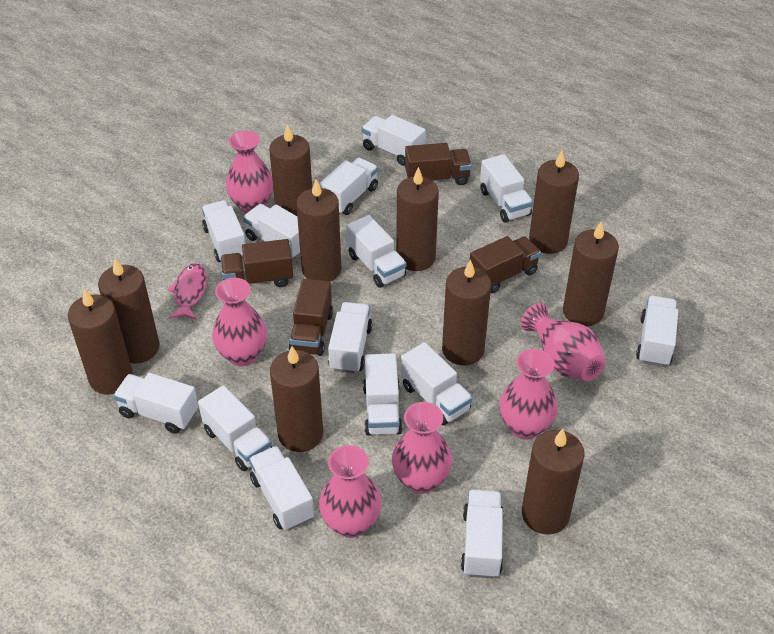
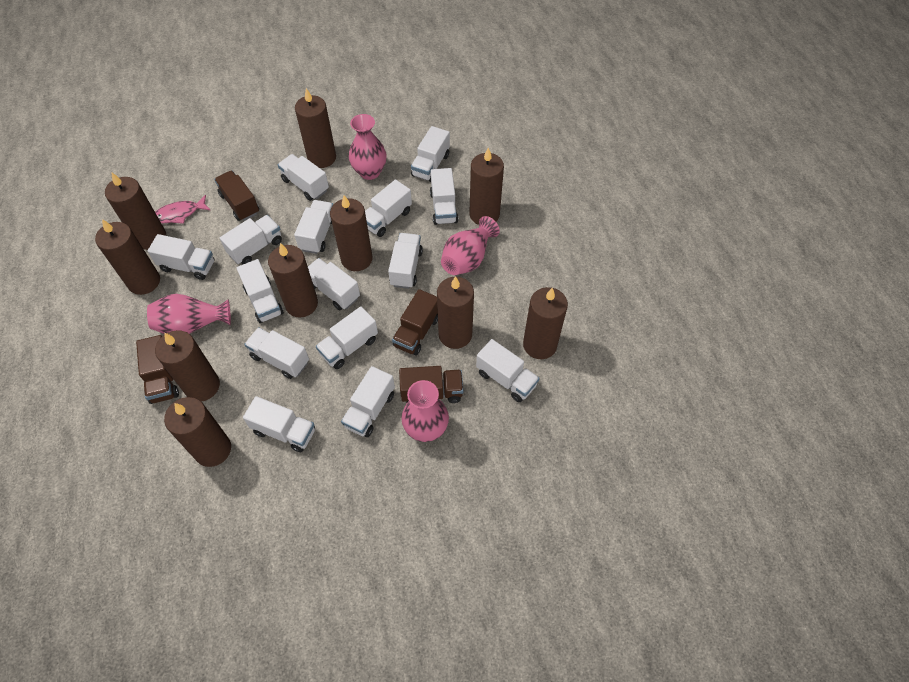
pink vase: [212,278,267,367] [226,130,273,213] [319,445,382,538] [392,402,452,494] [499,349,558,440] [521,303,606,381] = 6 -> [147,294,231,334] [349,114,387,180] [401,380,449,442] [441,216,500,275] = 4
white truck: [113,373,198,434] [198,385,272,471] [202,200,246,262] [243,204,301,259] [249,446,314,531] [319,158,378,215] [328,302,372,374] [346,215,406,288] [361,115,426,166] [363,353,402,436] [401,342,472,425] [461,490,504,579] [480,154,533,223] [636,296,678,367] = 14 -> [148,234,215,280] [220,215,282,264] [237,259,284,323] [243,396,315,452] [244,327,309,379] [278,154,329,201] [294,200,333,254] [308,258,360,310] [316,306,378,369] [341,366,395,437] [365,179,412,237] [388,233,423,289] [411,126,450,182] [430,168,458,225] [476,339,540,402] = 15

